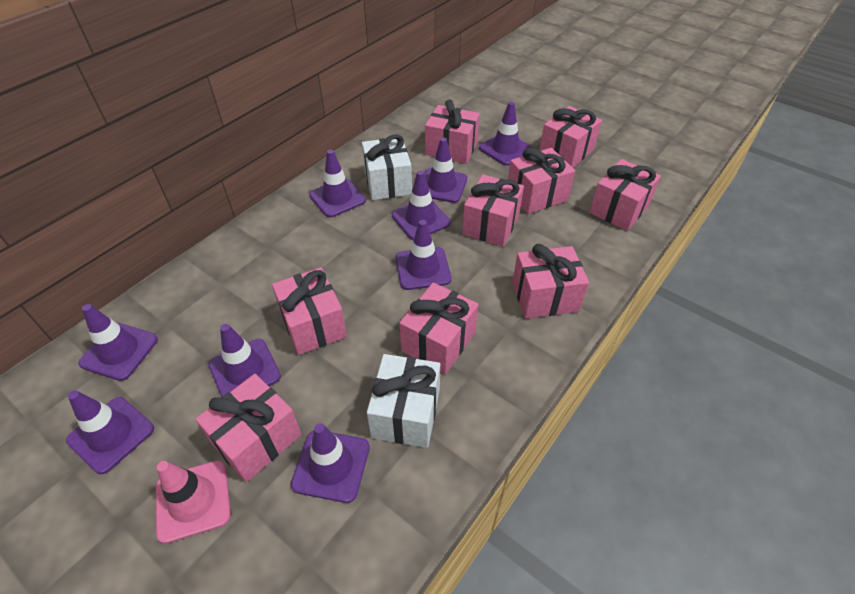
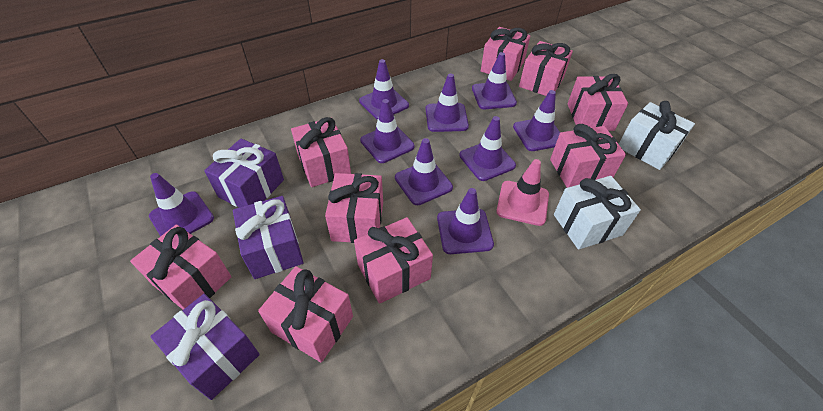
purple gift: none = 0 -> [150,294,260,400] [204,139,284,208] [233,196,304,279] = 3

